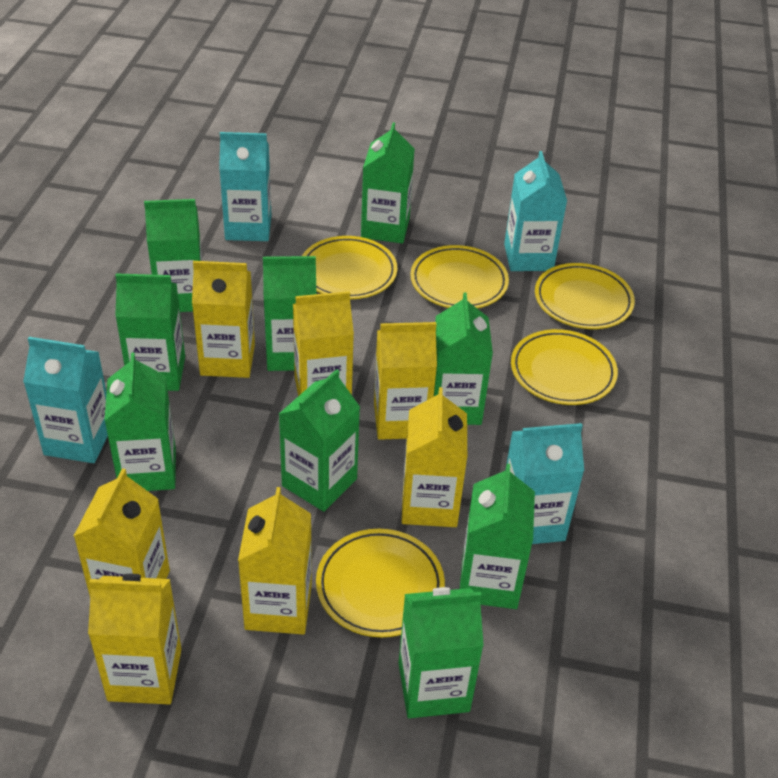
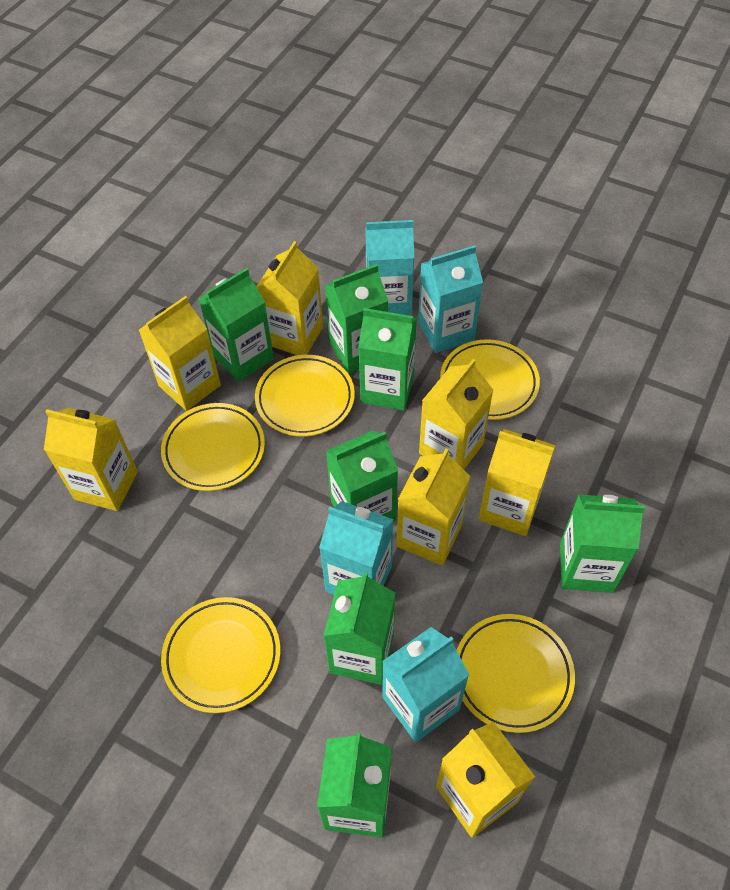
green carton: [104,353,176,491] [115,273,185,391] [144,199,202,312] [263,256,316,371] [279,369,360,512] [361,122,415,243] [399,587,484,718] [434,293,493,425] [460,464,535,609] = 9 -> [198,268,274,382] [317,733,392,838] [323,572,395,685] [325,264,388,374] [326,430,398,521] [358,308,417,410] [560,494,645,593] = 7

